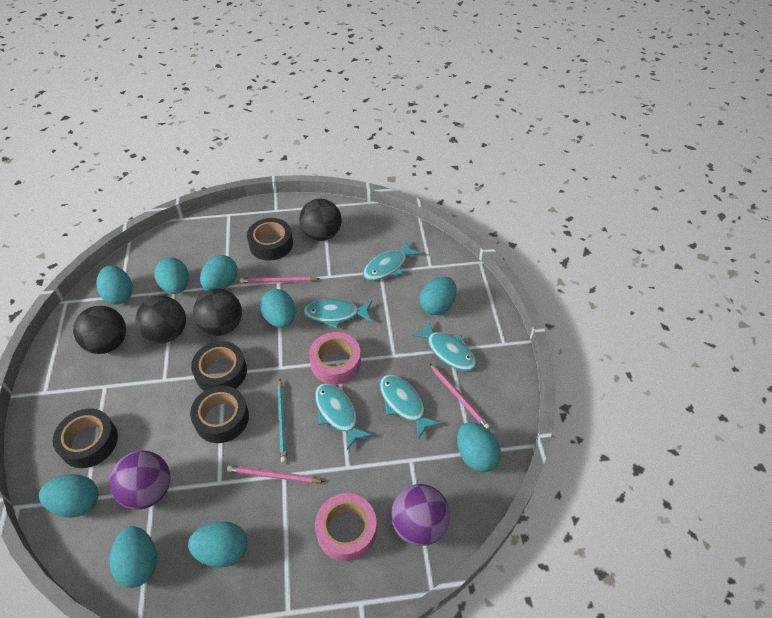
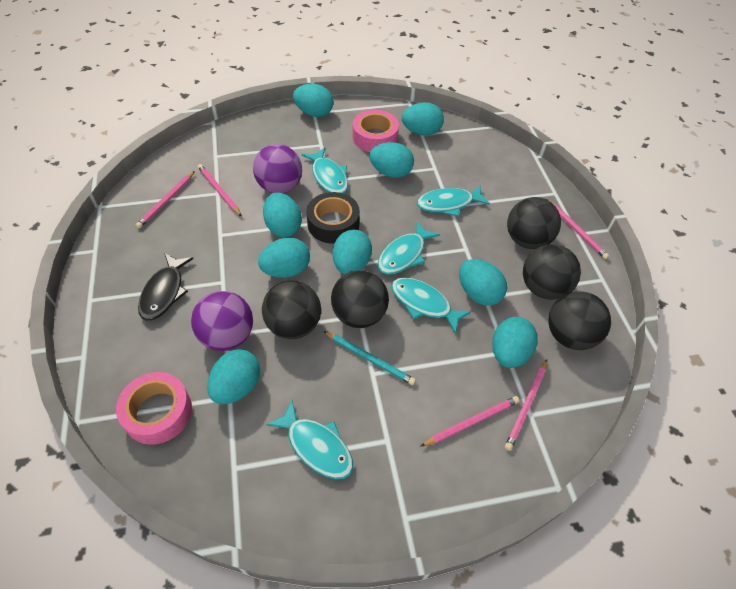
black ball: [73,306,126,354] [135,296,186,343] [193,288,242,336] [299,199,342,241] = 4 -> [262,280,321,339] [331,270,389,328] [507,197,561,249] [523,244,581,300] [549,292,611,350] = 5
black fish: none = 0 -> [138,253,193,321] = 1
black tape: [53,408,118,468] [190,386,249,443] [191,341,247,391] [247,218,293,261] = 4 -> [307,192,360,244] = 1
pink pencil: [227,465,325,483] [240,276,320,283] [430,364,490,429] = 3 -> [136,171,195,229] [198,164,242,216] [421,396,520,446] [505,360,547,451] [547,199,609,259] = 5

